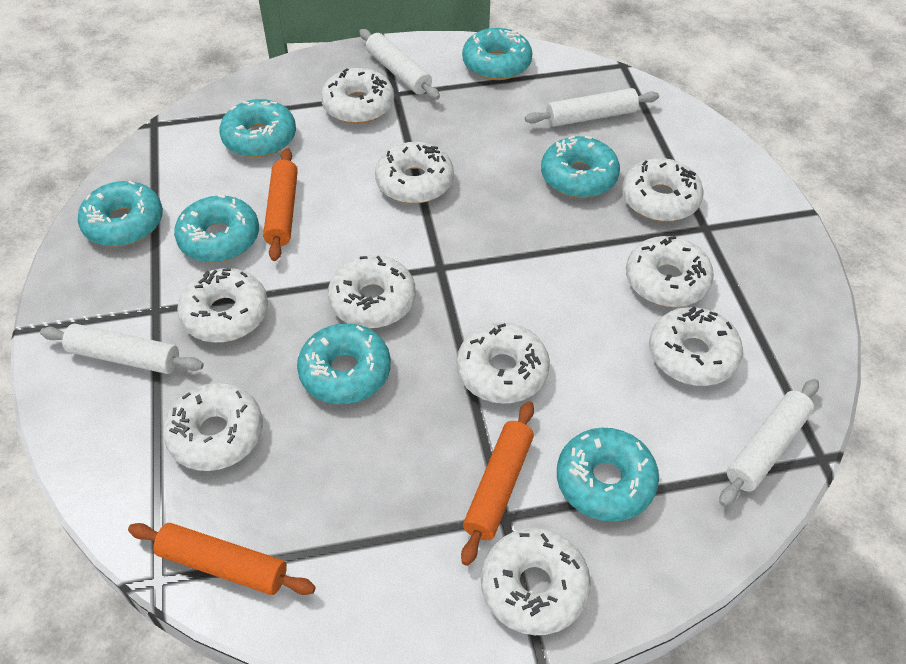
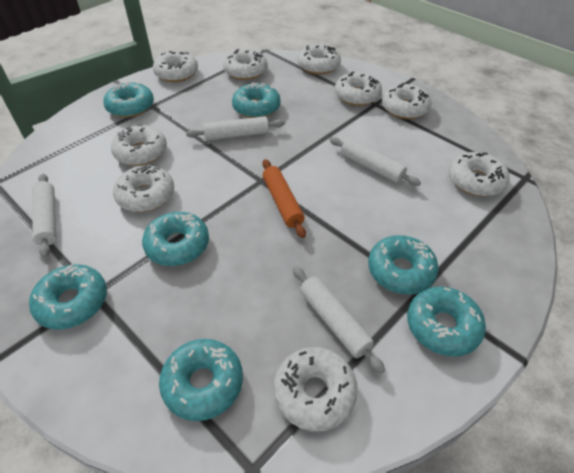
orange rolling pin: [128,523,316,595] [263,148,298,261] [461,401,534,566] = 3 -> [262,159,306,238] = 1
white donut: [163,383,263,471] [177,268,268,343] [321,68,394,124] [328,255,416,328] [375,142,454,204] [457,323,550,404] [481,528,591,635] [622,158,704,222] [626,236,714,307] [649,306,743,386] = 10 -> [111,124,167,166] [113,164,174,212] [153,51,198,82] [223,49,267,80] [274,347,358,432] [297,44,341,75] [335,71,382,106] [382,83,432,119] [449,152,509,197] = 9

